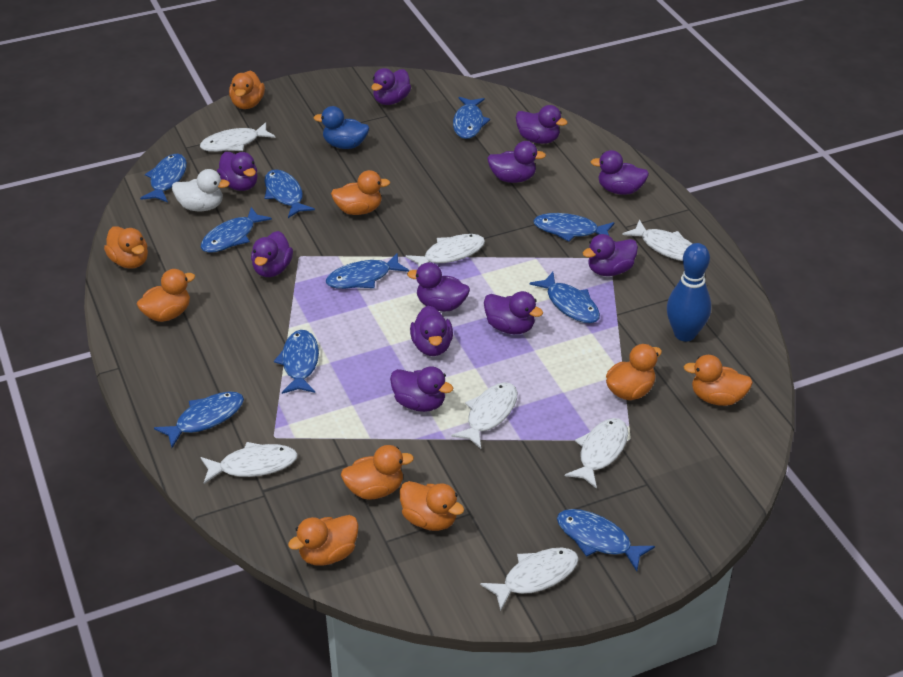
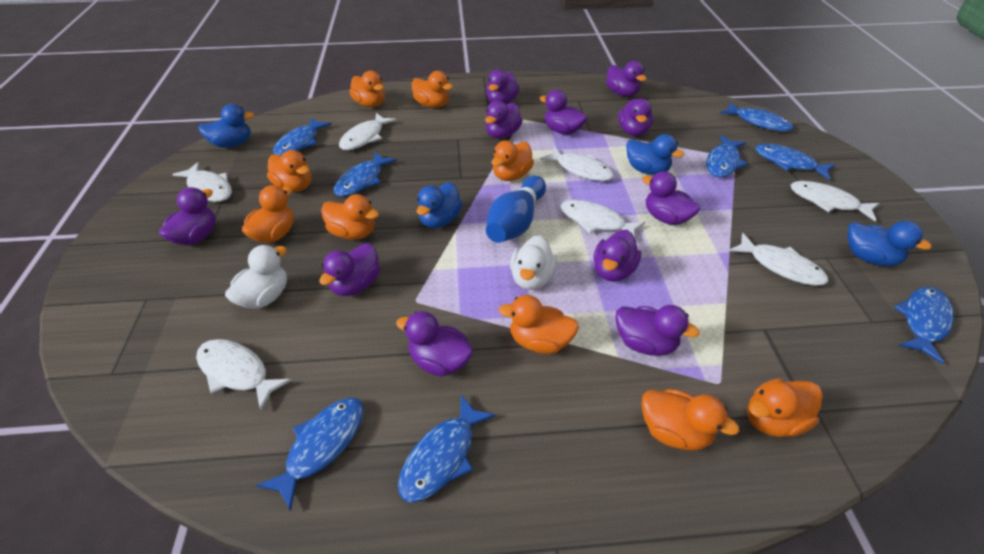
blue duck: [313,106,369,149] = 1 -> [198,104,254,148] [416,182,463,228] [626,134,684,175] [847,221,932,266] = 4
blue fish: [140,154,187,203] [154,392,244,448] [201,207,272,253] [264,169,315,218] [274,330,319,394] [326,253,409,289] [453,97,490,139] [529,272,600,323] [533,213,615,242] [557,509,655,571] = 10 -> [256,397,364,511] [273,118,332,156] [333,152,397,197] [398,394,496,503] [706,136,748,177] [721,102,793,131] [755,144,836,180] [894,287,954,364] = 8
white duck: [172,169,230,211] = 1 -> [225,245,287,309] [510,235,557,290] = 2

